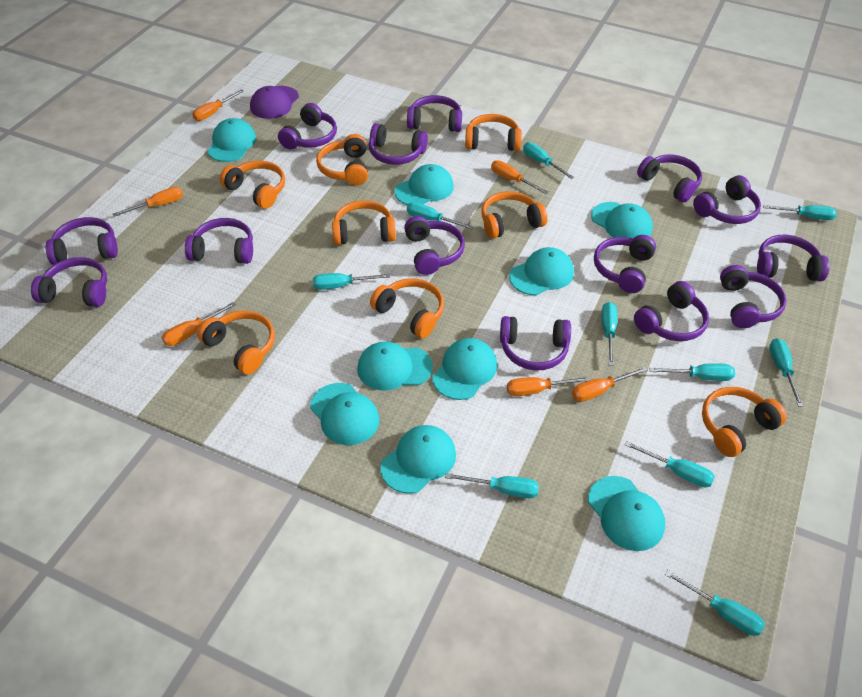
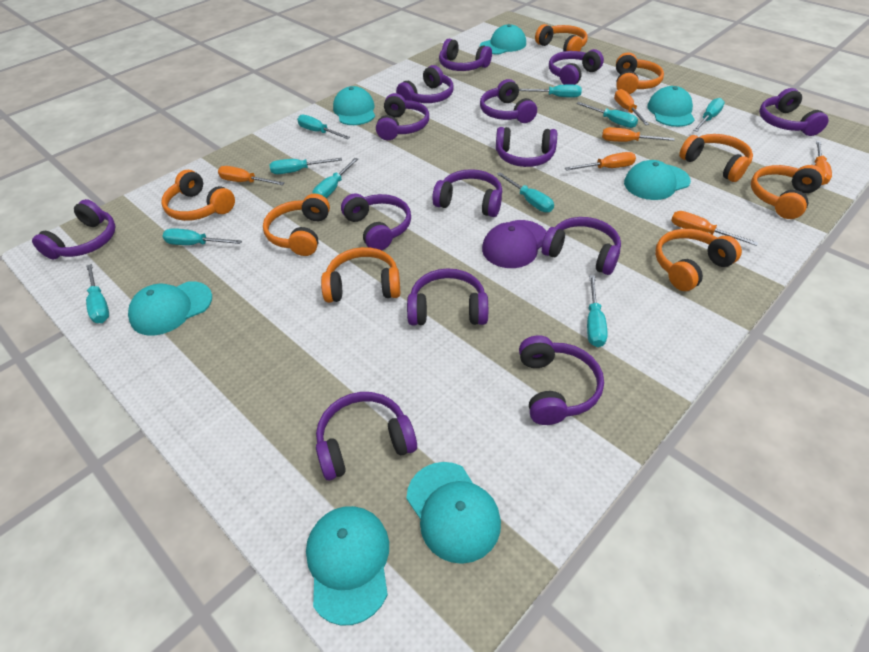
turquoise cap: [207,118,256,162] [310,383,379,445] [357,341,433,391] [380,425,456,494] [395,164,454,205] [432,338,497,400] [509,247,574,295] [588,476,665,551] [591,202,653,238] = 9 -> [128,281,212,336] [306,506,389,626] [333,86,375,125] [407,462,501,564] [480,24,526,54] [624,160,691,200] [647,86,695,127] = 7

